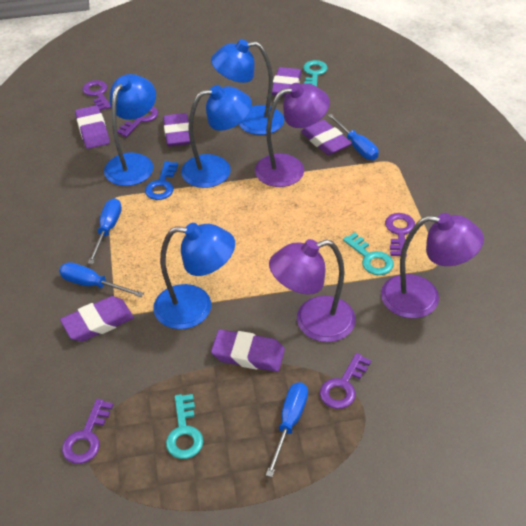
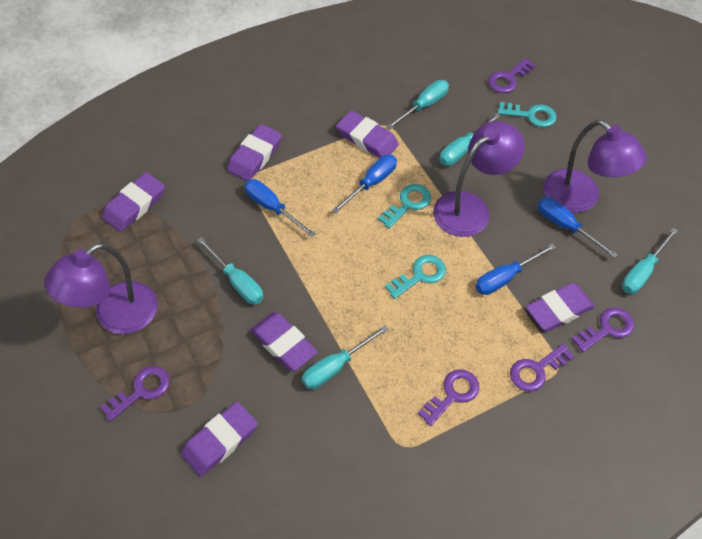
blue key: [145,161,178,200] = 1 -> none = 0
blue lamp: [104,74,156,186] [153,223,235,329] [181,85,252,188] [211,39,284,135] = 4 -> none = 0
turquoise screwdriver: none = 0 -> [197,237,264,305] [302,325,388,389] [386,80,449,130] [439,113,501,166] [622,228,678,294] = 5

